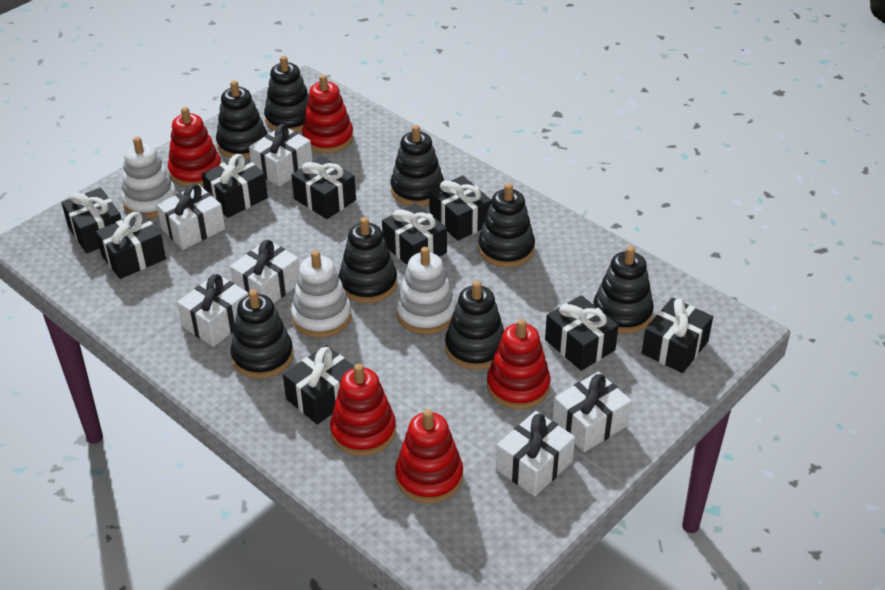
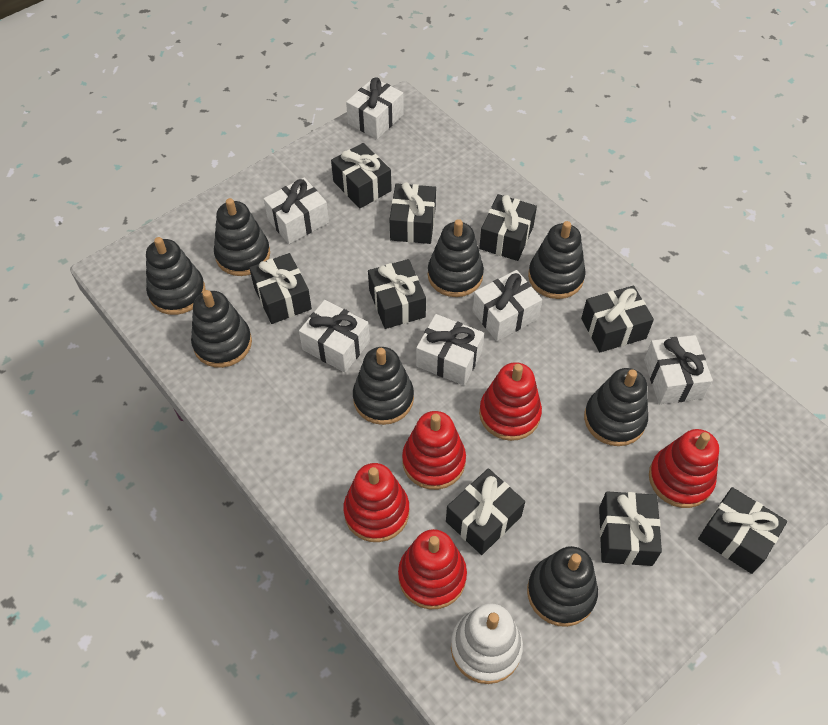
white stacking toy: [121,137,176,218] [291,250,352,338] [396,247,456,334] = 3 -> [451,603,523,684] = 1

